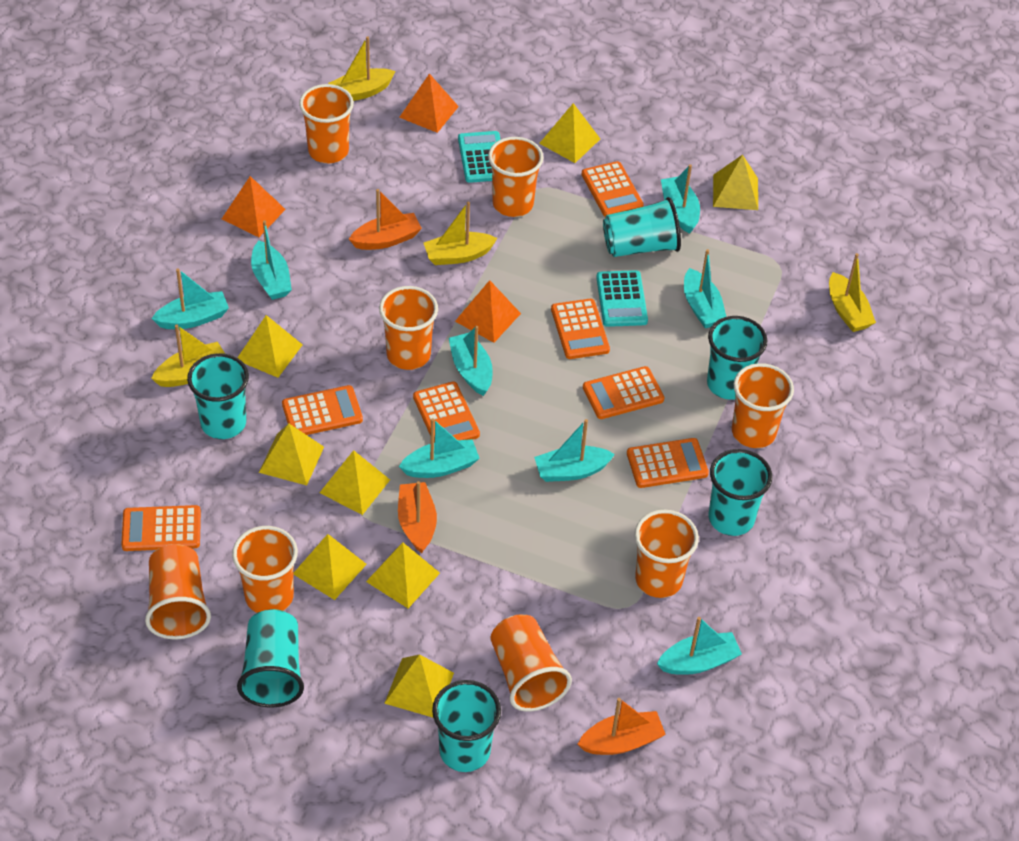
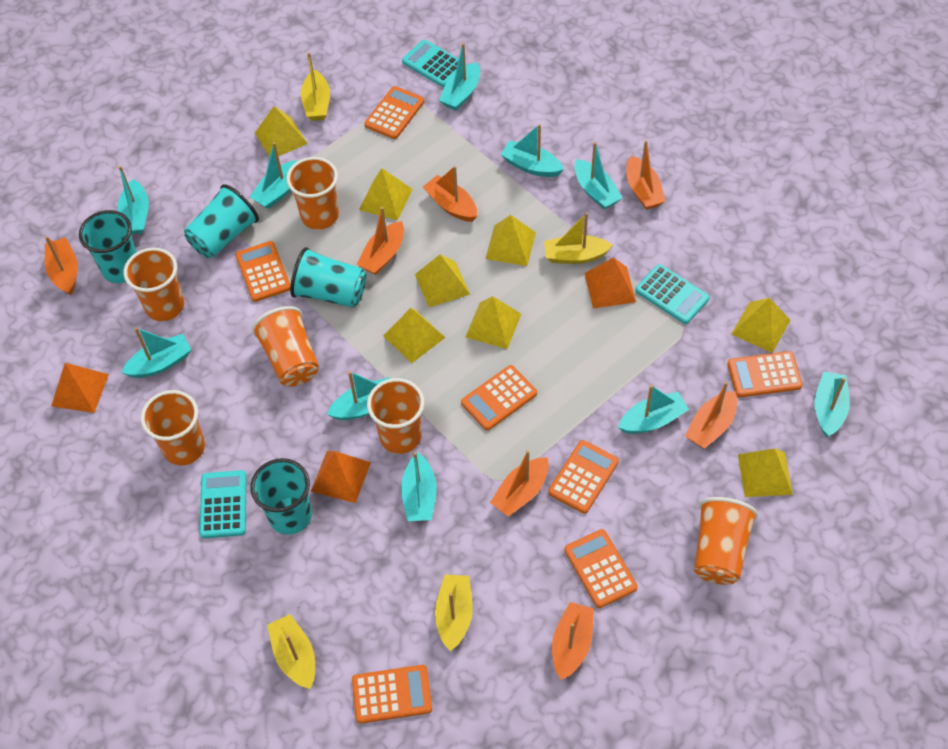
orange boat: [349,189,422,250] [398,481,437,553] [578,698,666,755] = 3 -> [45,236,78,295] [356,207,404,275] [423,166,477,222] [490,450,549,517] [552,602,594,680] [627,140,666,210] [685,382,737,449] = 7
orange cup: [145,544,211,639] [232,526,298,613] [299,84,354,163] [379,286,438,370] [488,137,544,217] [491,615,572,712] [635,510,699,598] [732,363,794,448] = 8 -> [123,248,184,321] [141,390,205,466] [252,306,319,387] [286,157,339,230] [367,378,424,454] [694,497,758,585] = 6
turquoise boat: [151,268,229,329] [251,220,292,300] [399,418,480,478] [449,326,493,396] [534,419,615,482] [657,617,742,675] [661,164,700,234] [684,249,726,328] = 8 -> [118,166,149,235] [121,327,191,378] [249,142,299,209] [327,371,390,420] [401,452,437,521] [439,43,480,111] [501,124,564,177] [574,142,622,210] [618,385,689,434] [814,371,850,437] = 10
turquoise calculator: [458,131,501,183] [596,270,648,327] = 2 -> [199,470,247,538] [402,40,466,87] [635,264,710,324] = 3
turquoise cup: [187,353,249,439] [237,609,304,707] [432,680,501,772] [603,197,681,257] [707,316,767,400] [709,449,772,536] = 6 -> [79,210,137,283] [184,184,259,258] [250,458,312,535] [290,247,367,308] = 4

